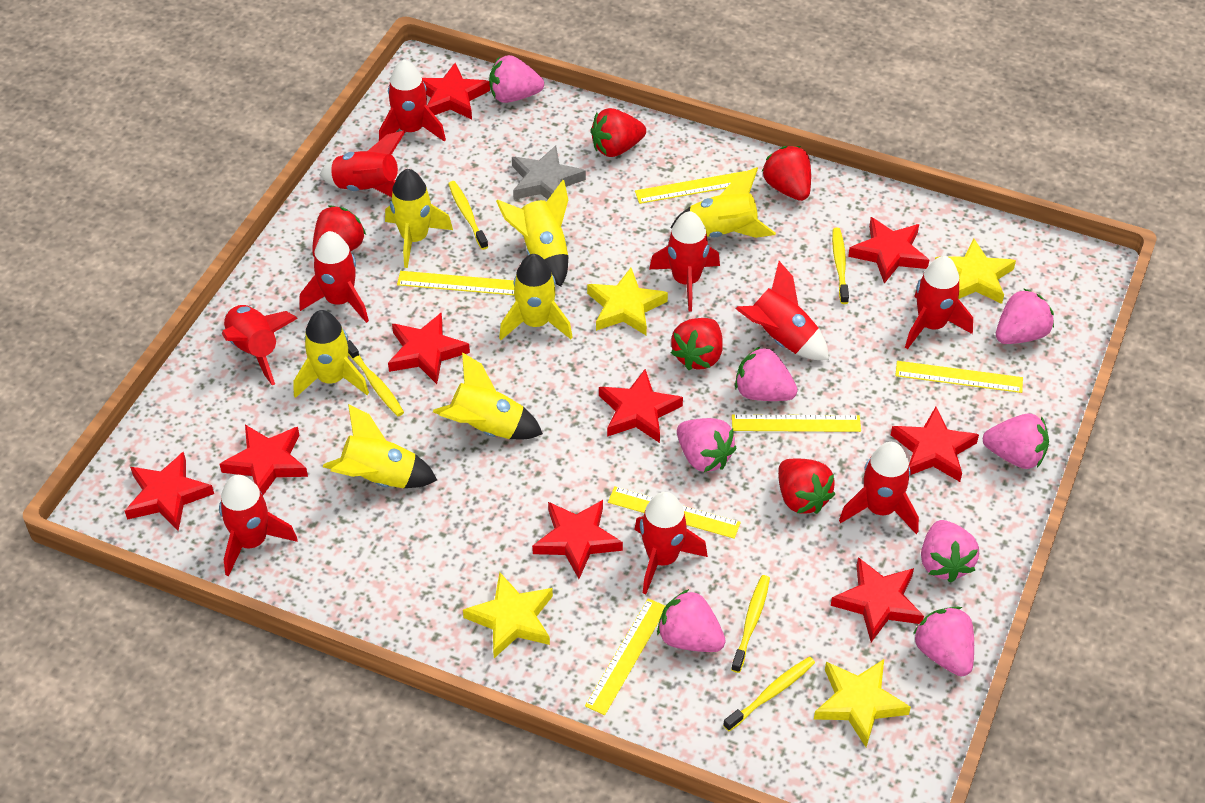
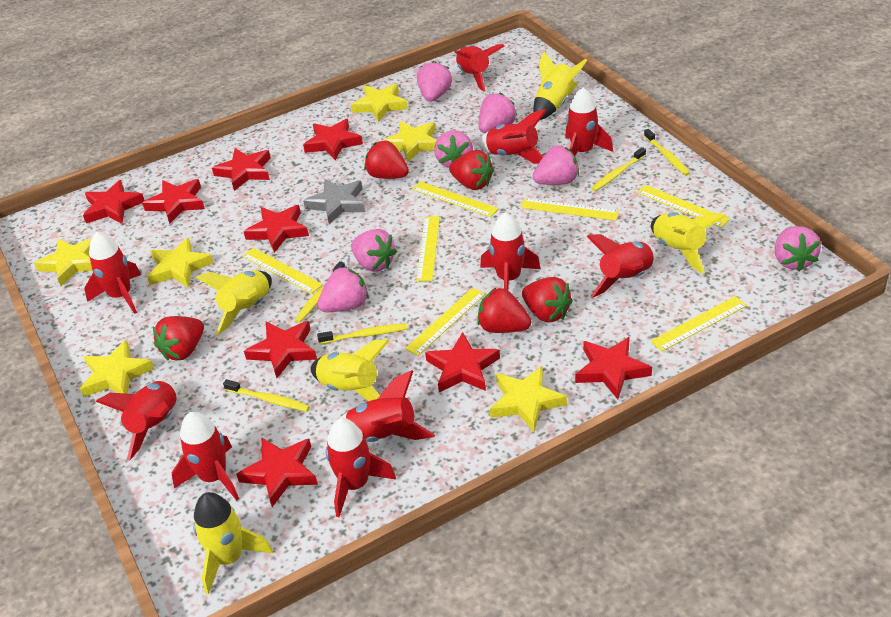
pink strawberry: [489,55,544,103] [657,589,726,652] [677,418,737,472] [735,346,798,401] [913,607,974,676] [921,520,979,583] [983,413,1049,469] [996,288,1054,344] = 8 -> [317,266,369,312] [351,229,397,272] [417,61,452,102] [434,130,473,168] [479,93,517,133] [533,145,579,185] [775,226,821,271] = 7
yellow rocket: [294,310,369,398] [323,404,437,488] [385,169,453,268] [433,352,543,439] [496,180,568,286] [499,254,573,340] [670,167,776,238] = 7 -> [193,492,273,595] [196,270,272,335] [311,339,389,401] [533,51,587,120] [651,212,726,274] = 5
yellow ruler: [397,271,515,296] [585,598,665,715] [608,486,741,539] [635,171,746,204] [732,414,861,432] [895,361,1023,393] = 6 -> [242,248,323,294] [405,288,485,356] [412,181,499,217] [416,216,440,281] [521,198,619,221] [637,185,730,228] [651,296,747,352] = 7
yellow star: [463,572,553,658] [587,268,668,335] [814,659,911,747] [935,238,1016,304] = 4 -> [34,238,93,286] [80,340,154,397] [147,238,213,288] [351,84,408,122] [382,121,437,162] [490,366,567,432] = 6

